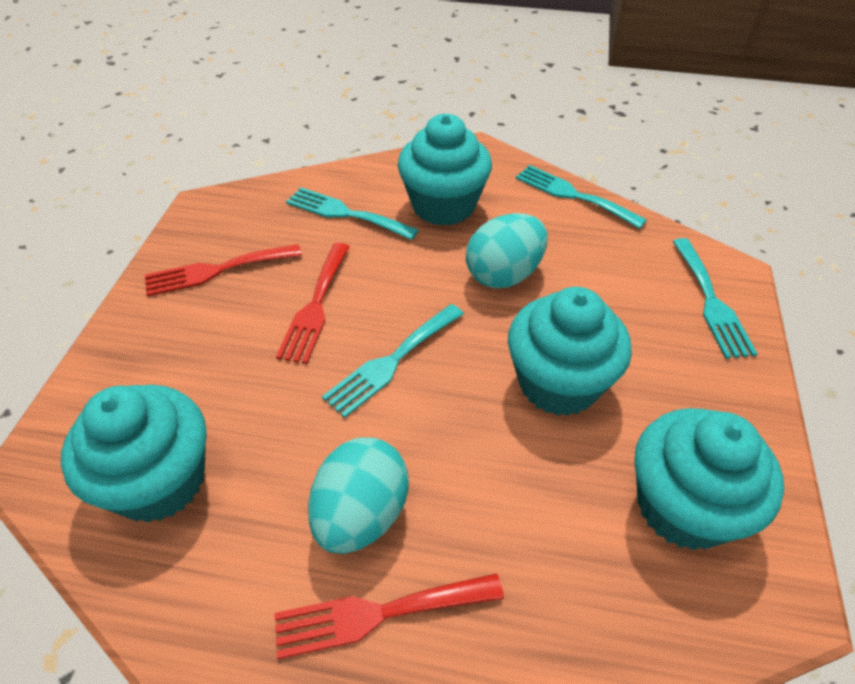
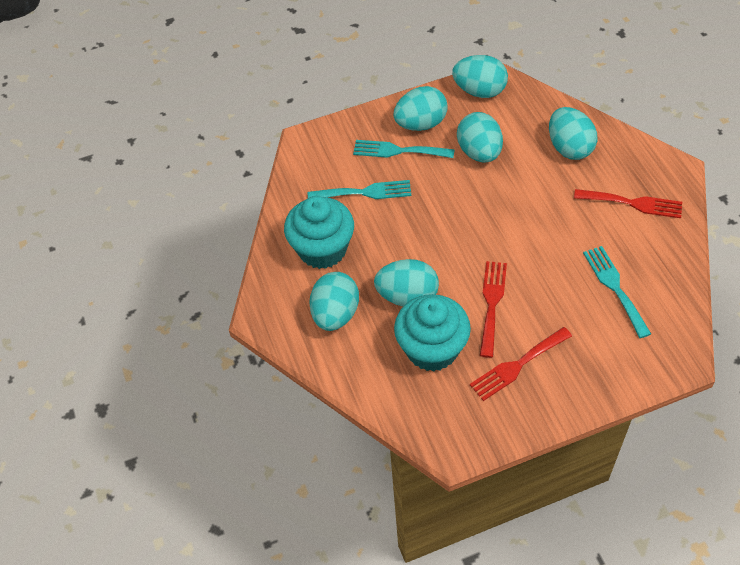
turquoise cupcake: [61,385,207,522] [398,114,492,226] [508,287,632,416] [634,408,784,550] = 4 -> [284,196,354,269] [394,294,471,372] = 2
turquoise egg: [308,437,409,554] [466,213,548,288] = 2 -> [309,272,359,331] [374,259,439,306] [394,86,448,131] [452,55,508,98] [457,112,503,163] [549,107,597,160] = 6
turquoise fork: [286,187,419,240] [322,304,464,418] [516,165,647,229] [672,238,758,359] = 4 -> [308,180,411,199] [353,140,455,158] [583,246,651,338] = 3

